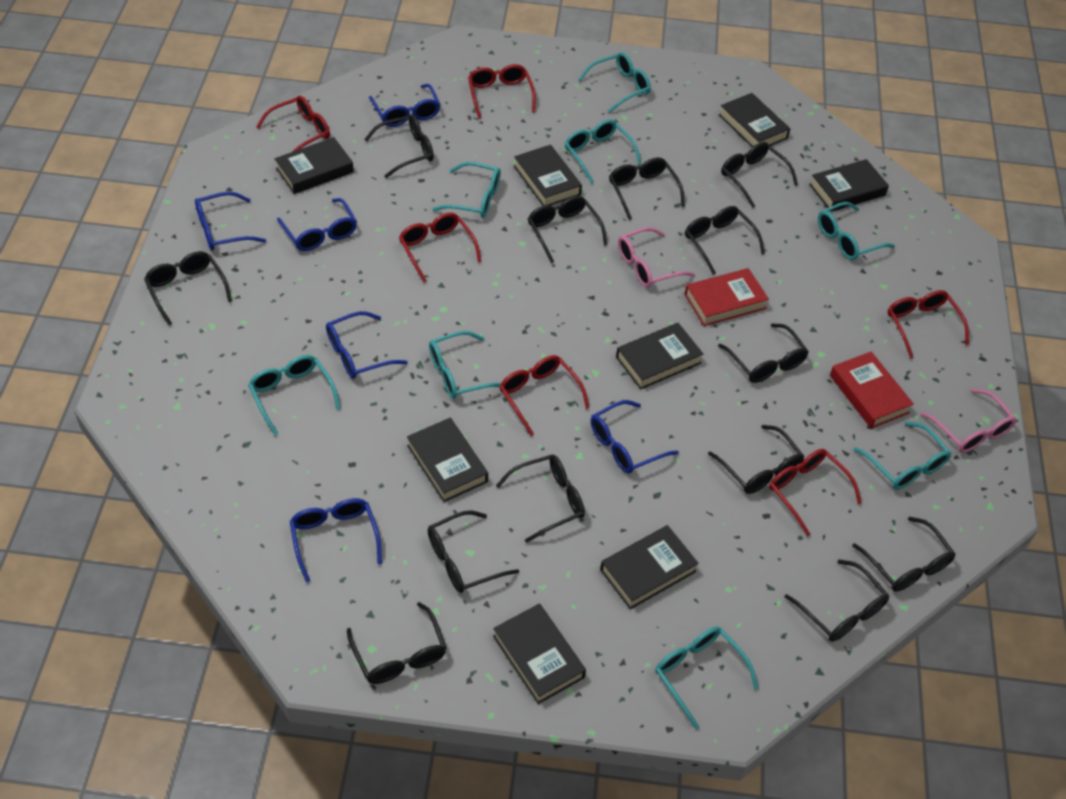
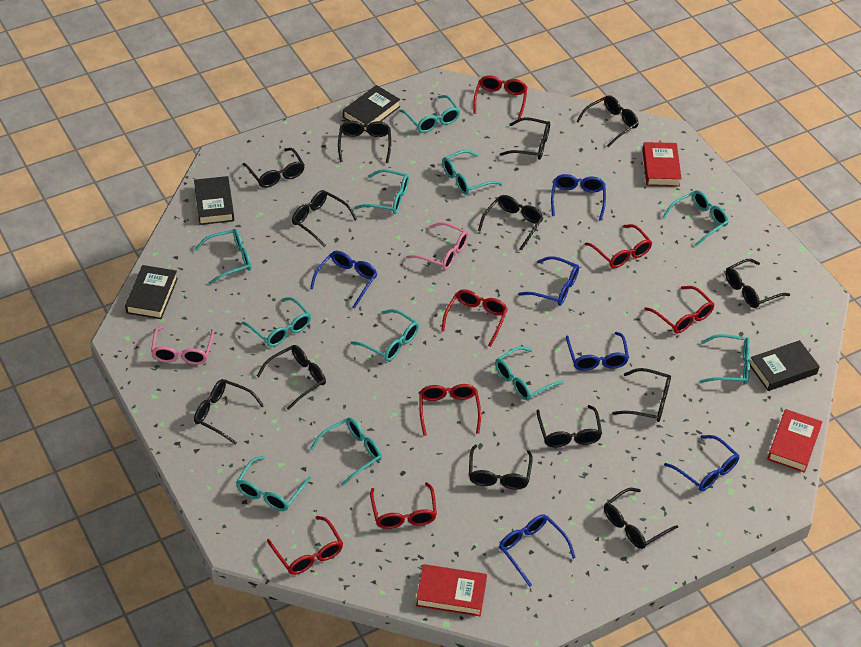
black book: [275,137,354,194] [407,418,488,502] [493,603,586,704] [514,145,582,206] [600,525,699,609] [616,323,703,390] [719,93,790,147] [809,159,889,212] = 8 -> [125,265,178,319] [194,176,234,225] [343,85,400,132] [750,340,820,391] = 4
red book: [684,268,769,326] [830,352,914,429] = 2 -> [416,564,487,616] [642,142,682,187] [767,409,822,473] = 3
red glasses: [256,95,330,152] [399,213,482,282] [468,64,536,119] [500,355,590,436] [769,449,862,536] [887,290,969,359] = 6 -> [267,516,343,575] [370,482,437,529] [419,384,481,436] [441,290,508,347] [473,75,527,120] [585,224,652,268] [644,286,715,333] = 7
turquoise glasses: [248,355,340,436] [429,331,501,399] [432,162,501,218] [565,119,641,184] [578,52,651,113] [655,627,758,729] [818,202,895,260] [854,422,952,490] = 8 -> [195,229,251,285] [236,456,312,511] [242,297,311,347] [310,418,382,486] [350,309,419,361] [354,169,409,214] [399,95,460,133] [442,150,502,195] [495,346,564,400] [662,190,729,246] [700,334,750,385] = 11

